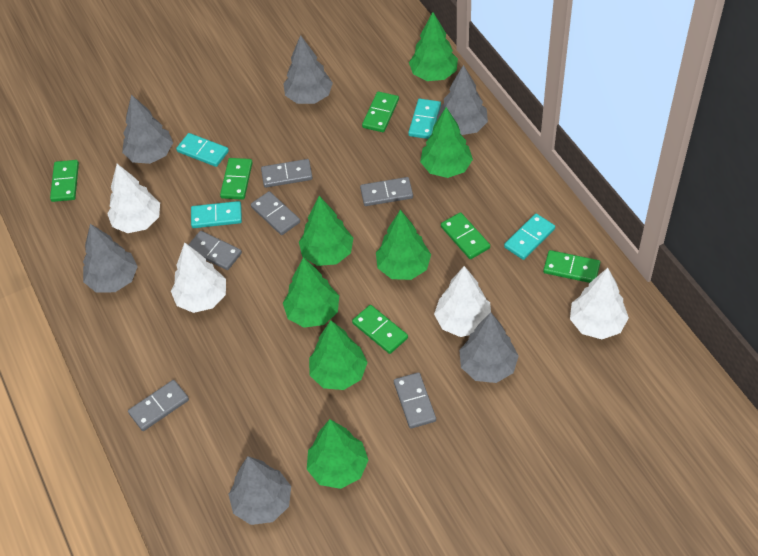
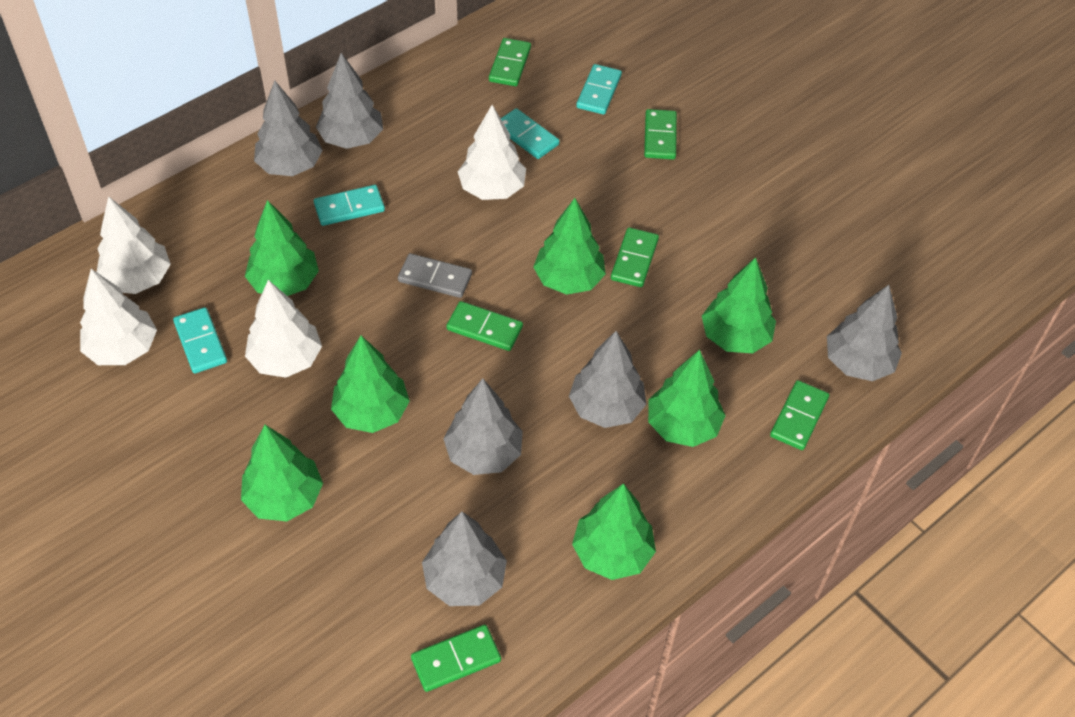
grey domino: [128,380,189,431] [188,231,242,270] [251,191,300,235] [261,159,313,188] [360,177,413,206] [394,372,436,429] = 6 -> [398,253,472,298] = 1

